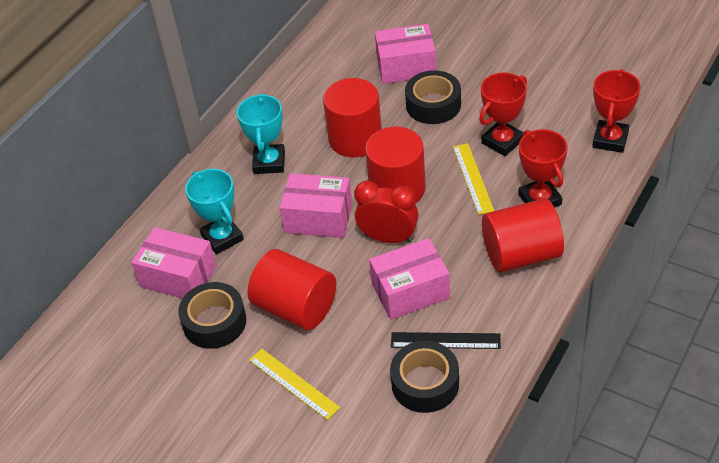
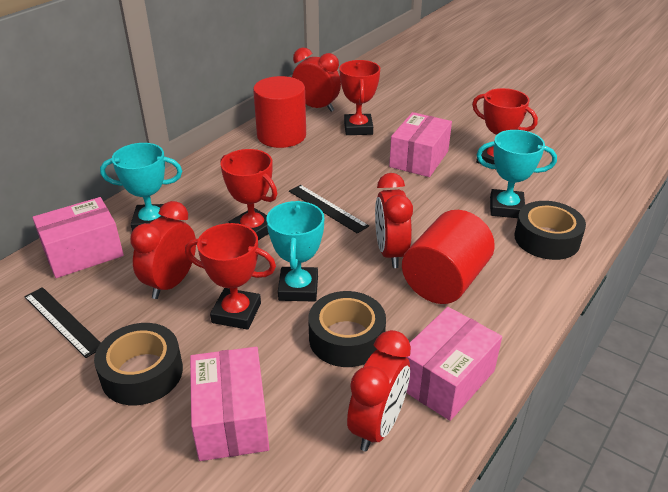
black ruler: [391,332,501,349] = 1 -> [24,287,101,358] [289,185,369,234] = 2
red clock: [354,181,418,243] = 1 -> [130,201,196,299] [292,48,341,112] [347,330,411,451] [375,173,413,268] = 4
red cylinder: [248,249,336,330] [323,78,382,157] [365,127,426,204] [482,198,564,272] = 4 -> [253,76,306,148] [402,210,495,304] = 2
red trophy: [479,72,527,156] [518,129,568,208] [592,69,641,153] = 3 -> [185,223,276,330] [221,149,277,240] [339,60,380,135] [472,88,538,164] = 4
turquoise trophy: [185,169,244,254] [237,93,285,174] = 2 -> [100,143,182,231] [267,201,324,301] [477,130,557,218] = 3
yellow ruler: [249,349,340,420] [453,143,494,215] = 2 -> none = 0

